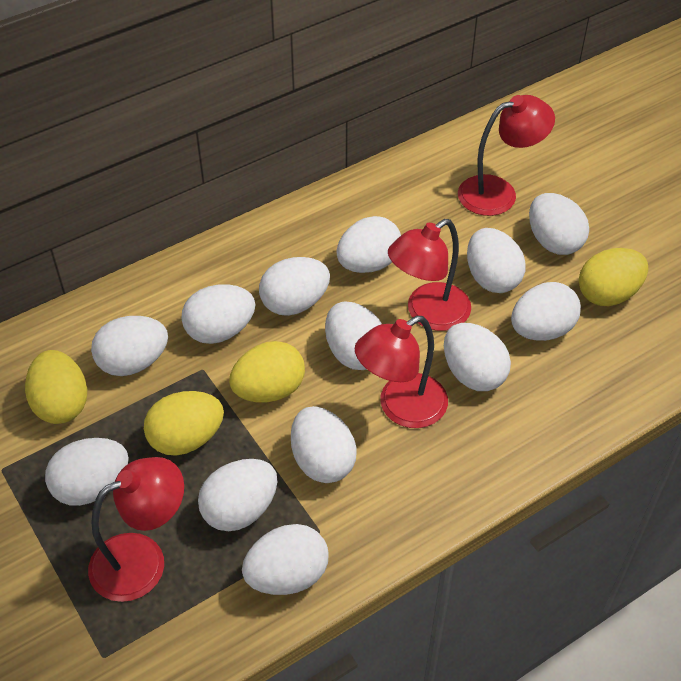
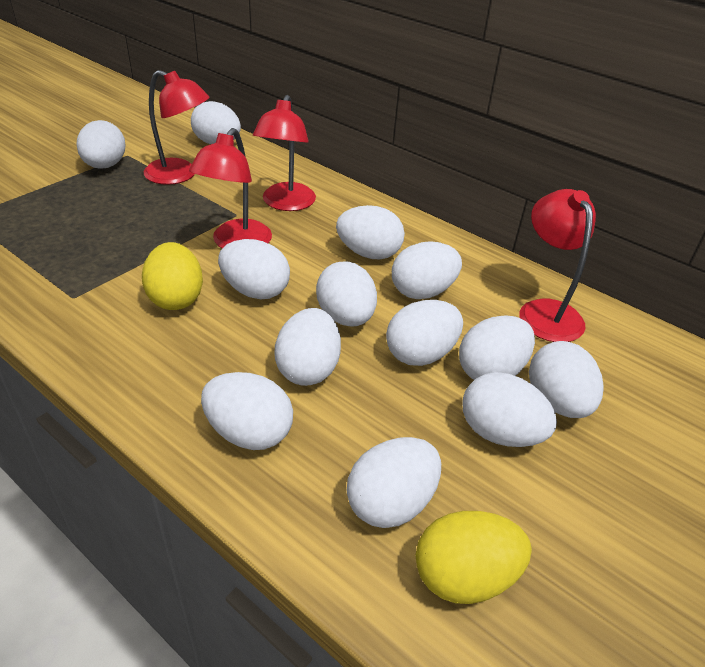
yellow egg: [25,350,87,424] [144,391,224,456] [229,341,305,403] [579,248,648,306] = 4 -> [142,242,203,310] [416,511,532,604] = 2

